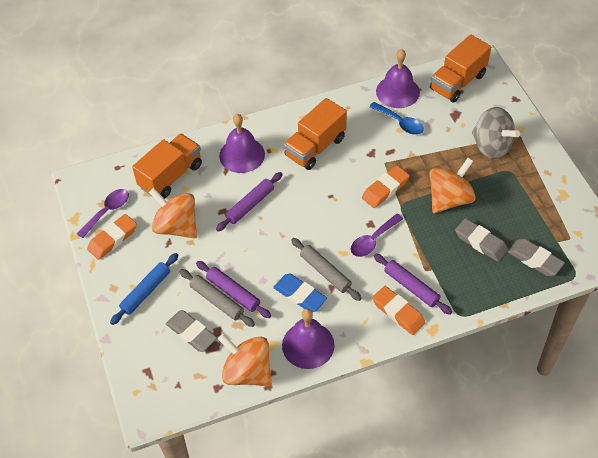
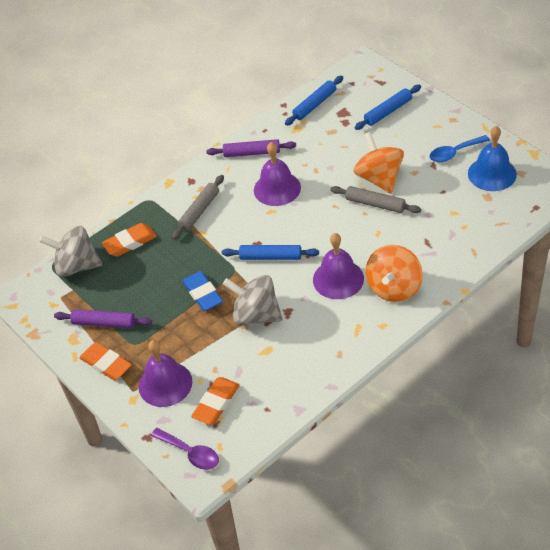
blue bell: none = 0 -> [468,126,517,191] = 1
blue rolling pin: [110,253,178,325] = 1 -> [222,245,319,260] [285,76,343,126] [354,85,421,130] = 3
grey eraser: [166,310,217,352] [455,218,508,262] [508,239,565,276] = 3 -> none = 0
grey spinning top: [472,107,520,159] = 1 -> [39,226,103,277] [223,275,283,326] = 2
orange spinning top: [149,188,197,239] [218,334,272,386] [429,158,476,213] = 3 -> [354,132,404,194] [365,245,423,302] = 2
orange truck: [132,134,202,199] [283,98,347,170] [430,35,491,103] = 3 -> none = 0
purple rolling pin: [196,261,271,318] [216,172,283,231] [374,254,452,315] = 3 -> [54,309,152,328] [206,139,296,157] = 2
purple spoon: [77,189,129,238] [350,214,403,257] = 2 -> [151,428,219,470] = 1

